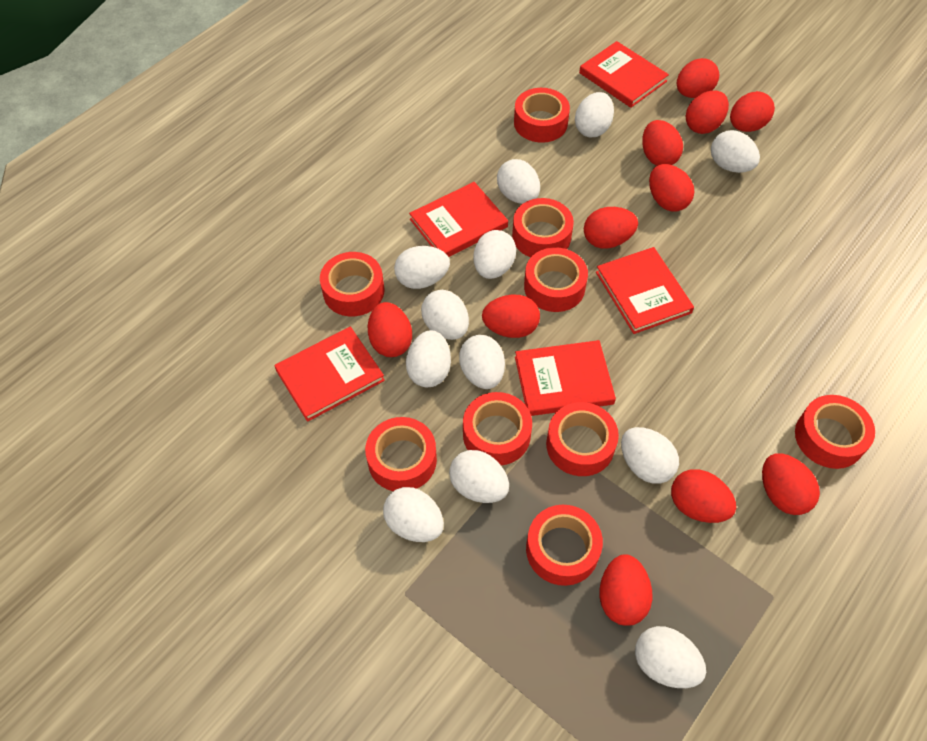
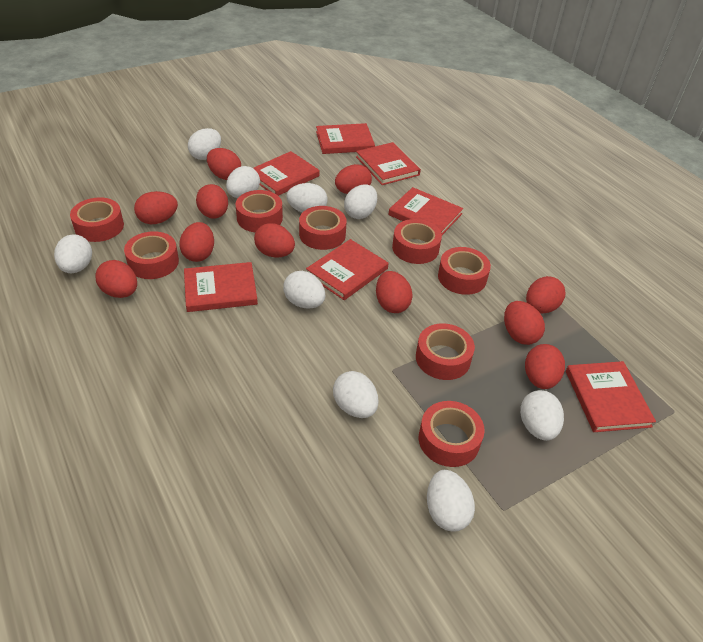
red book: [274,327,385,422] [409,182,508,257] [515,340,616,416] [579,41,669,108] [596,247,694,334] = 5 -> [184,262,258,312] [253,151,320,196] [306,239,389,300] [316,123,375,154] [356,142,421,185] [388,187,463,235] [566,361,656,432] = 7
red tape: [320,252,384,316] [365,417,437,491] [463,392,532,465] [512,198,574,257] [514,88,570,143] [524,247,588,312] [526,505,603,586] [546,402,619,476] [795,395,875,469] = 9 -> [70,197,124,242] [124,231,179,279] [236,190,283,233] [299,206,347,250] [392,219,442,264] [416,323,475,380] [419,401,485,467] [438,247,491,295] = 8
white egg: [383,487,444,542] [394,246,450,289] [406,330,451,387] [421,290,469,340] [449,450,509,503] [459,335,505,389] [473,230,516,279] [497,159,540,204] [575,92,614,137] [621,427,679,484] [635,626,706,688] [711,130,760,173] = 12 -> [54,234,92,273] [188,128,221,160] [226,166,260,198] [283,271,325,309] [286,183,327,213] [333,371,378,418] [344,184,377,219] [427,470,475,532] [520,390,564,441] = 9

